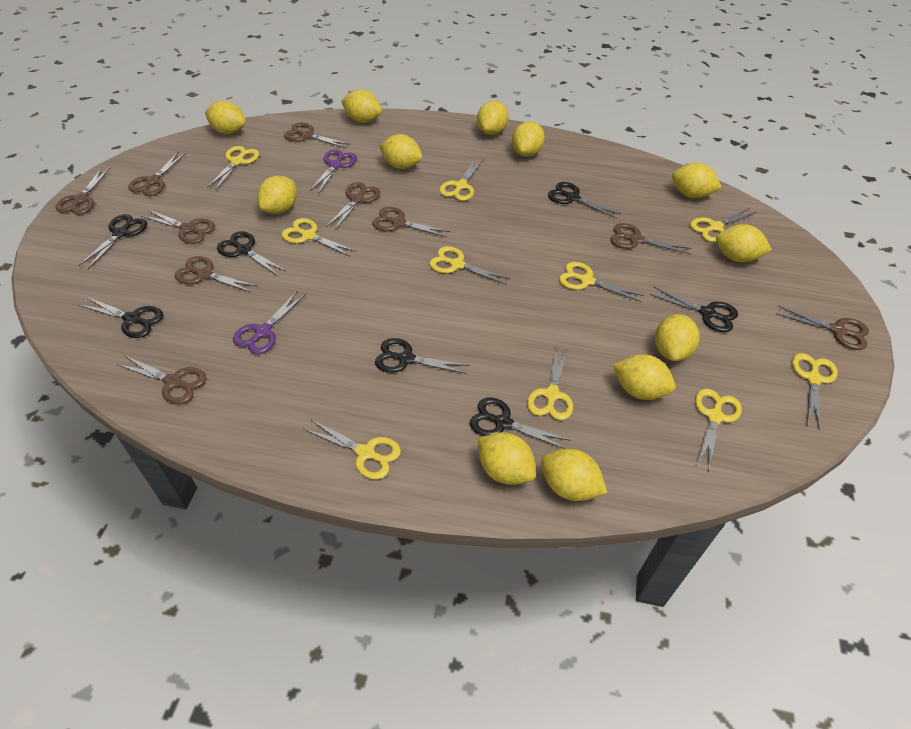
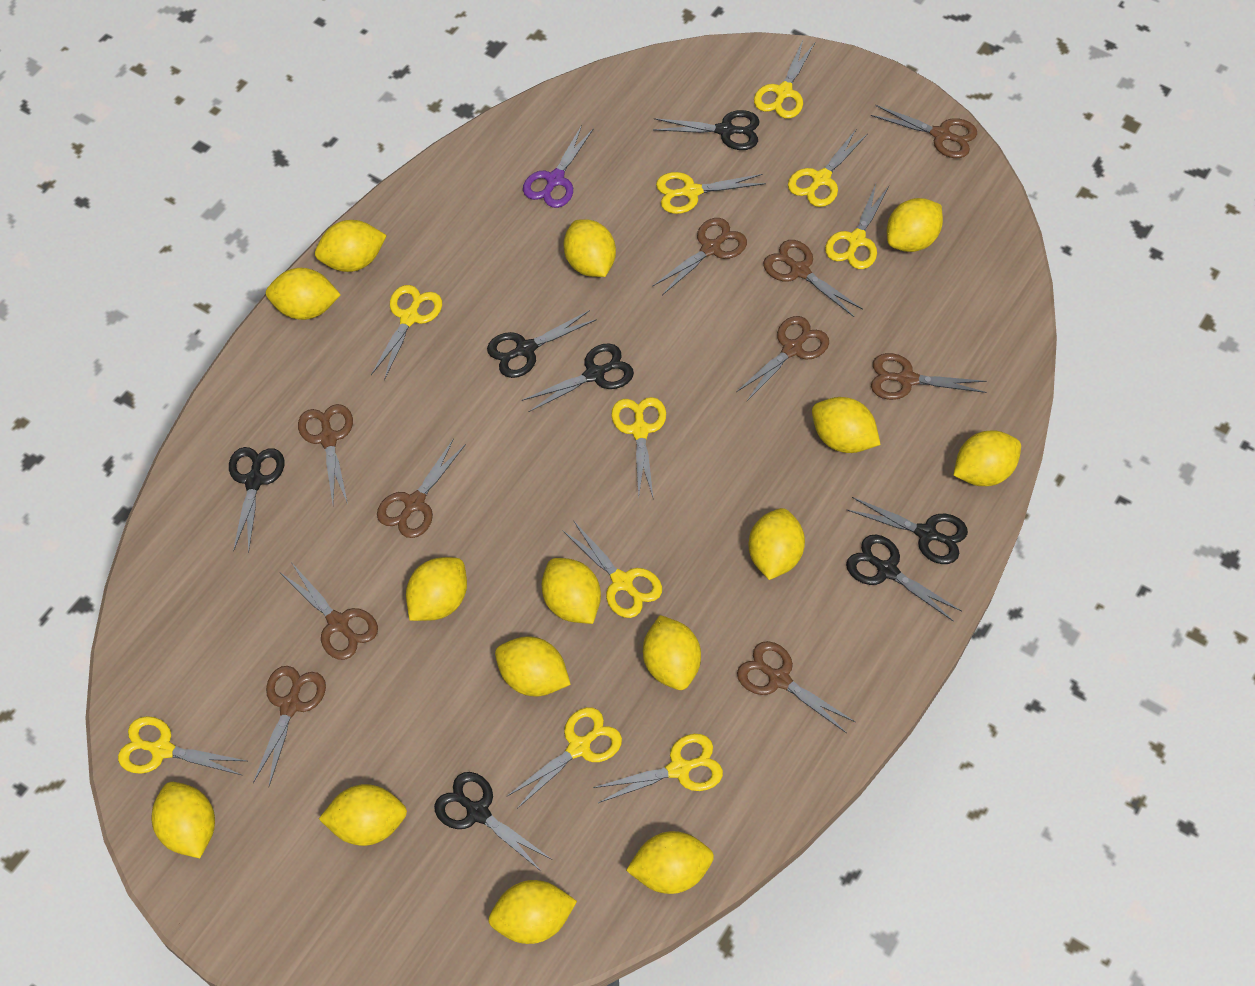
purple scissors: [233,291,306,354] [310,150,357,194] = 2 -> [523,125,594,208] = 1
yellow lemon: [205,100,246,134] [257,175,297,214] [341,90,382,123] [379,134,422,169] [477,101,509,135] [478,432,536,485] [512,121,545,157] [541,449,607,501] [613,354,676,400] [655,314,699,361] [672,163,722,198] [716,224,772,262] = 12 -> [152,782,215,858] [266,268,341,320] [315,220,387,272] [319,784,407,846] [406,557,467,621] [488,880,577,944] [495,636,571,697] [542,558,601,624] [564,219,616,277] [626,831,714,894] [643,615,701,690] [748,508,805,580] [812,397,881,453] [887,198,943,252] [953,430,1021,486] = 15

